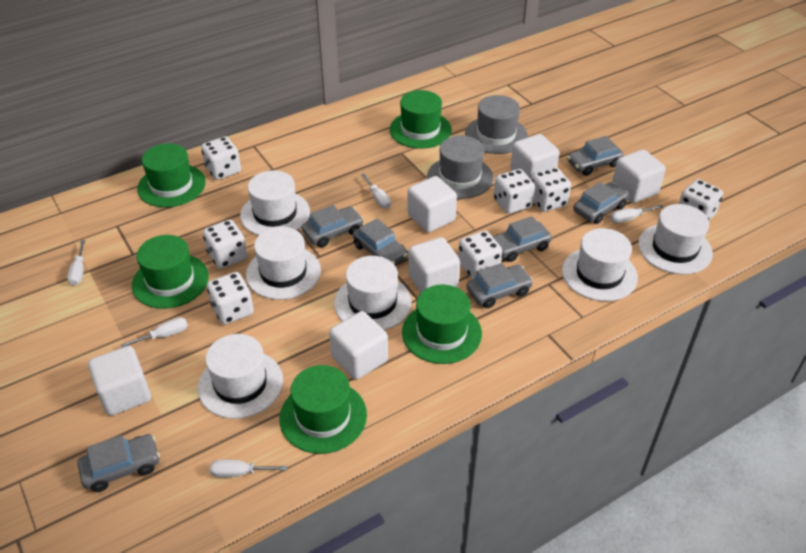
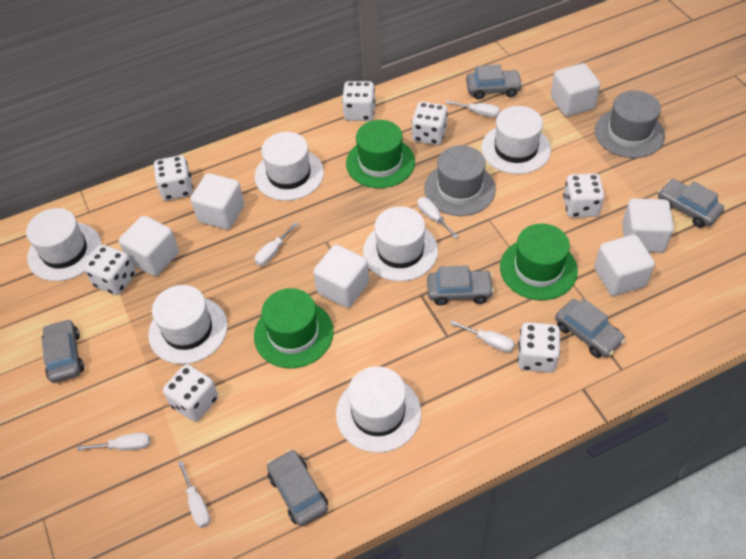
green hat: [132,235,209,309] [137,143,206,207] [279,365,367,454] [390,90,452,149] [402,284,482,364] = 5 -> [254,288,334,369] [346,120,415,188] [500,223,578,300] = 3
grey car: [77,434,160,492] [302,205,364,247] [353,219,408,265] [466,263,533,308] [492,216,552,262] [567,136,624,176] [573,182,628,224] = 7 -> [42,319,84,383] [267,450,328,526] [427,265,494,306] [466,64,523,99] [555,298,625,358] [658,179,724,228] = 6
white screwdriver: [67,240,85,286] [121,317,188,348] [210,460,287,477] [361,174,391,209] [610,205,663,223] = 5 -> [77,433,150,451] [178,461,210,528] [255,222,298,266] [418,197,459,239] [446,100,500,117] [450,321,515,352] = 6

